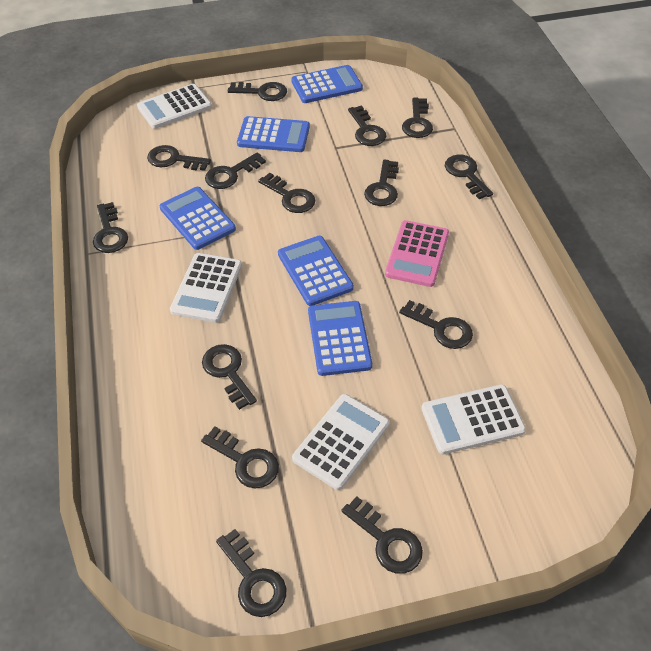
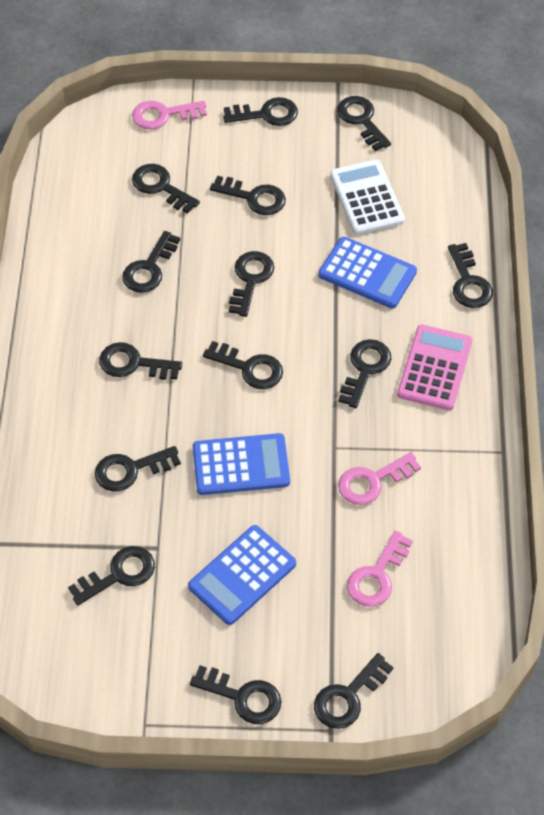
blue calculator: [160,187,236,250] [237,116,310,152] [278,236,354,306] [291,65,363,103] [308,301,372,376] = 5 -> [188,525,296,625] [193,433,290,495] [318,237,417,308] = 3
pink key: none = 0 -> [132,101,207,129] [338,452,421,505] [347,530,413,607] = 3
white calculator: [137,84,212,129] [170,253,242,323] [292,394,390,490] [421,384,526,454] = 4 -> [330,160,405,235] = 1

